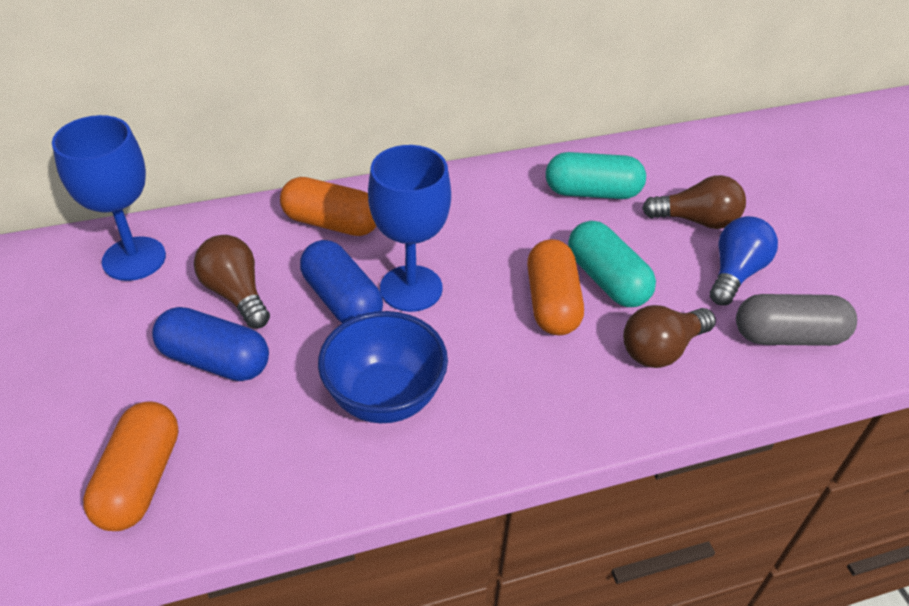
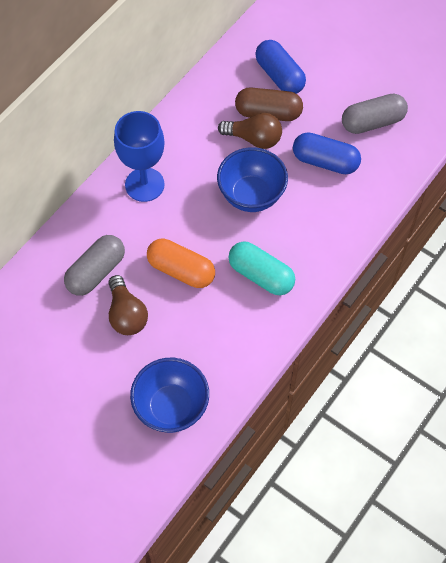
blue bowl: [318,311,448,423] = 1 -> [130,358,209,433] [217,147,288,212] = 2
blue goblet: [52,115,166,281] [368,145,451,312] = 2 -> [114,111,165,202] = 1
blue light bulb: [710,216,778,305] = 1 -> none = 0
brown capsule: none = 0 -> [235,87,303,121] = 1
brown light bulb: [194,235,270,328] [623,305,716,368] [642,175,746,229] = 3 -> [108,275,148,335] [218,113,282,149] = 2
grey capsule: [736,294,857,346] = 1 -> [64,235,125,296] [342,94,408,134] = 2
orange capsule: [83,401,179,531] [280,177,376,236] [527,239,584,336] = 3 -> [147,238,215,288] = 1
turquoise capsule: [546,152,646,199] [568,221,656,307] = 2 -> [228,241,295,295] = 1

